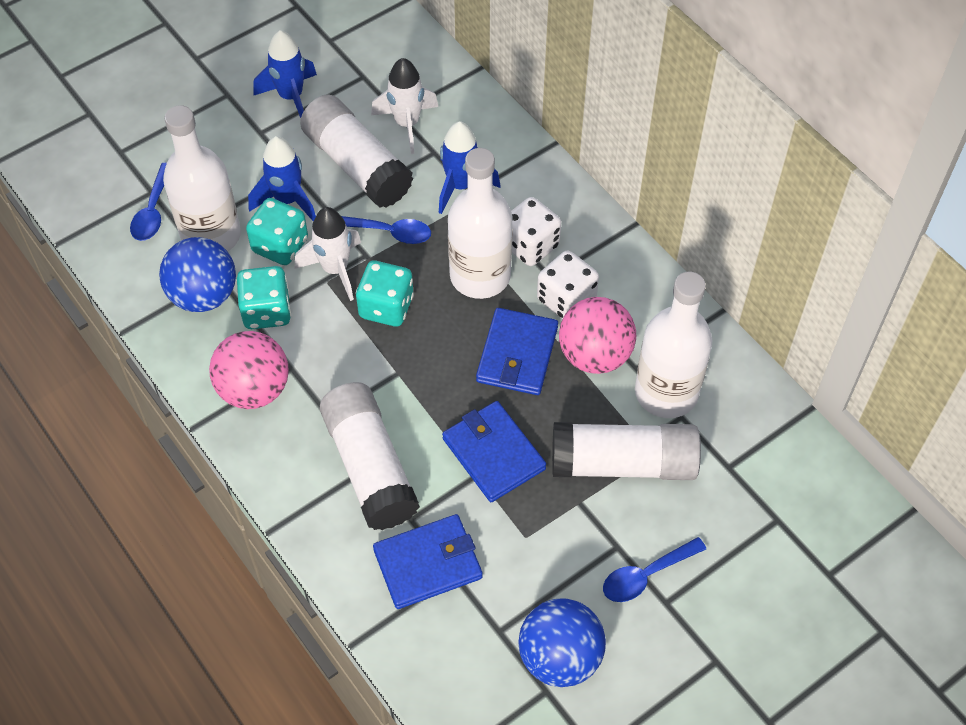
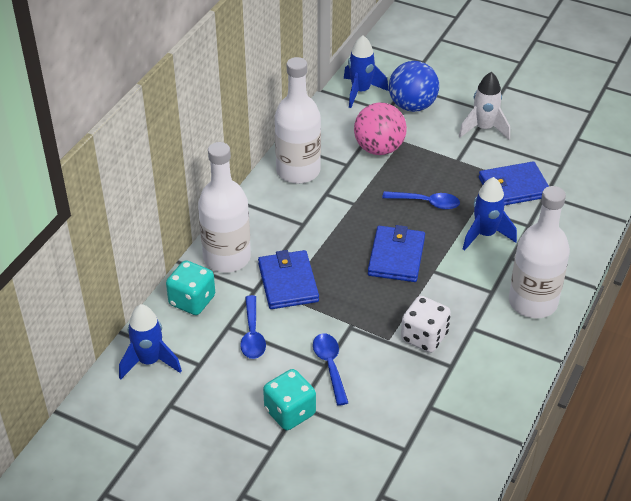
blue ball: [159,237,236,312] [518,598,606,687] = 2 -> [389,61,439,112] = 1
pink ball: [209,331,289,409] [559,297,636,374] = 2 -> [354,102,407,155] = 1
turquoise dice: [237,266,291,329] [246,198,308,265] [356,261,414,327] = 3 -> [166,260,215,315] [263,369,316,430] = 2
white dice: [511,197,561,266] [537,251,599,319] = 2 -> [401,296,451,353] = 1
white glue stick: [300,94,414,208] [320,382,420,530] [552,422,701,480] = 3 -> none = 0
white rocket: [295,207,361,301] [371,58,438,154] = 2 -> [458,72,510,140] = 1

